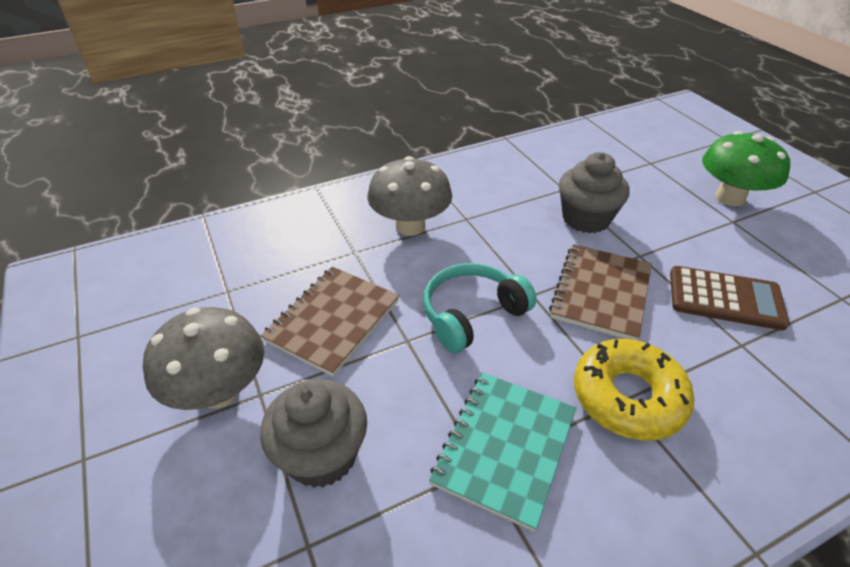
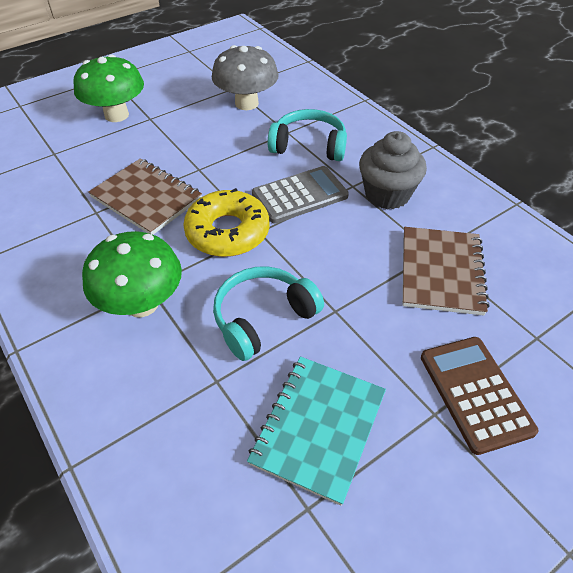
green mushroom: [702,131,790,206] = 1 -> [73,54,144,122] [82,231,182,317] = 2
grey calculator: none = 0 -> [252,166,349,224] = 1
grey cupcake: [260,380,367,488] [559,152,630,233] = 2 -> [359,131,427,209] = 1
grey mushroom: [143,307,265,410] [367,156,452,236] = 2 -> [212,45,279,110] = 1
turquoise headphones: [423,263,537,353] = 1 -> [213,266,324,361] [268,109,347,161] = 2

